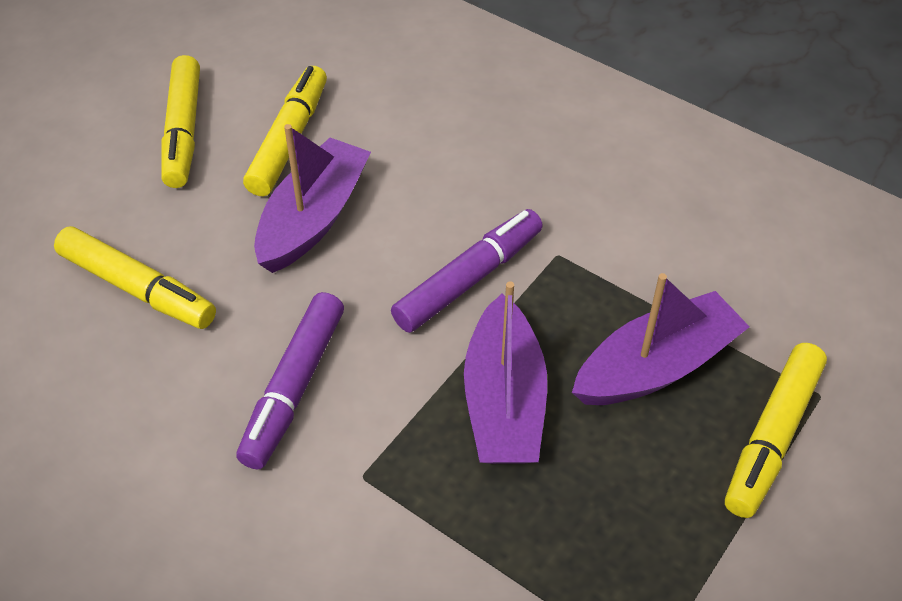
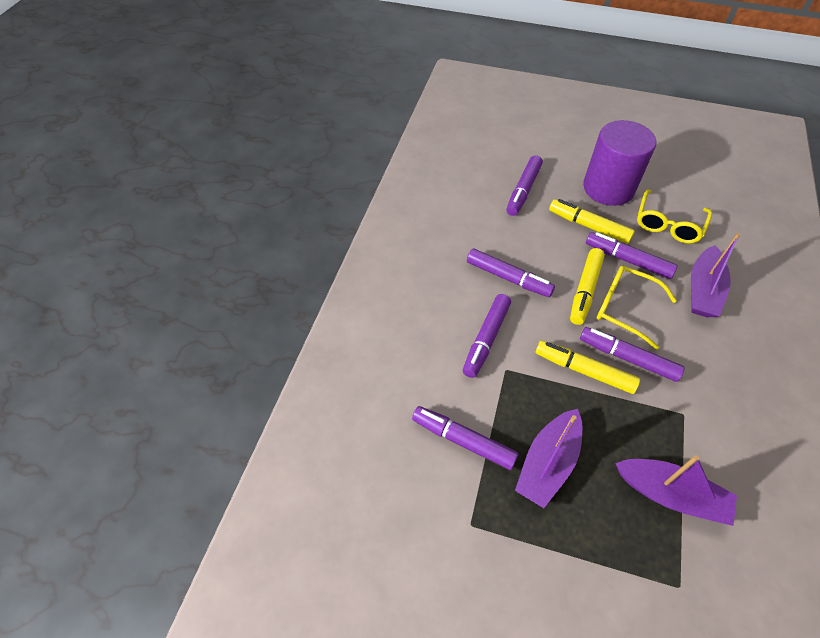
purple cylinder: none = 0 -> [583,120,656,206] = 1
purple marker: [236,292,344,469] [391,209,543,333] = 2 -> [412,406,519,470] [463,294,511,378] [467,249,555,297] [506,155,543,216] [580,327,685,382] [586,232,678,279] = 6
yellow glasses: none = 0 -> [597,266,677,350] [637,190,712,244] = 2
yellow marker: [54,226,216,329] [161,55,200,188] [243,66,327,196] [725,343,827,518] = 4 -> [536,340,640,394] [549,199,635,244] [570,248,605,325] = 3

